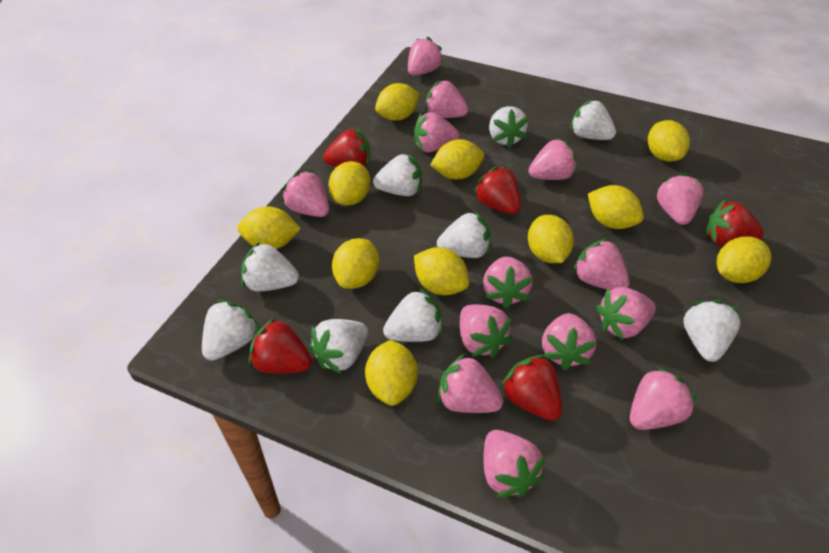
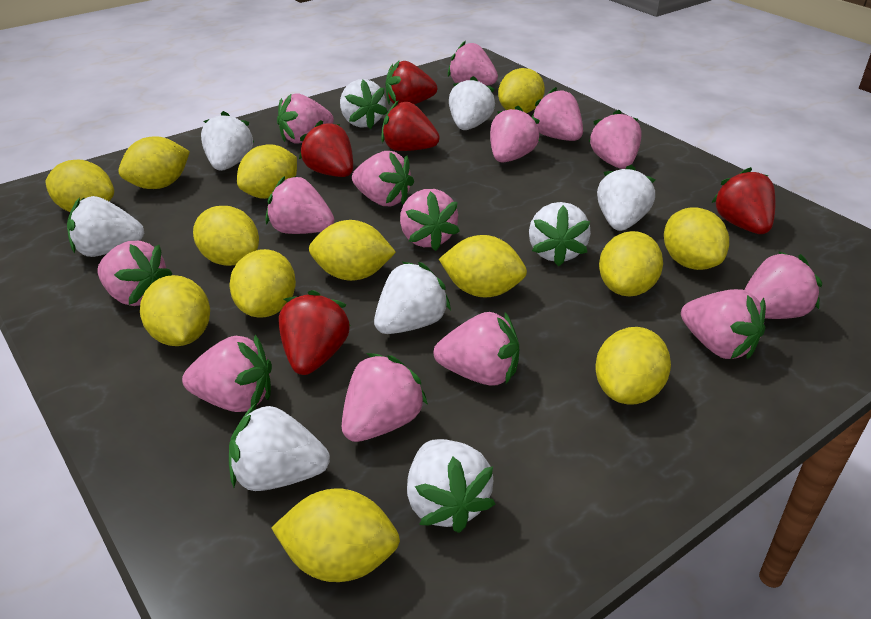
yellow lemon: [237,206,301,249] [328,161,370,206] [332,238,379,289] [365,340,418,406] [375,83,420,121] [414,247,469,295] [430,139,484,179] [528,215,574,263] [588,185,644,229] [648,120,690,162] [716,237,771,283] = 11 -> [45,160,114,212] [118,136,190,189] [140,275,210,346] [193,206,259,266] [229,249,296,318] [237,144,297,199] [272,488,400,582] [309,220,396,281] [439,235,527,298] [498,68,545,113] [595,327,671,404] [599,231,663,297] [664,207,729,270] = 13

